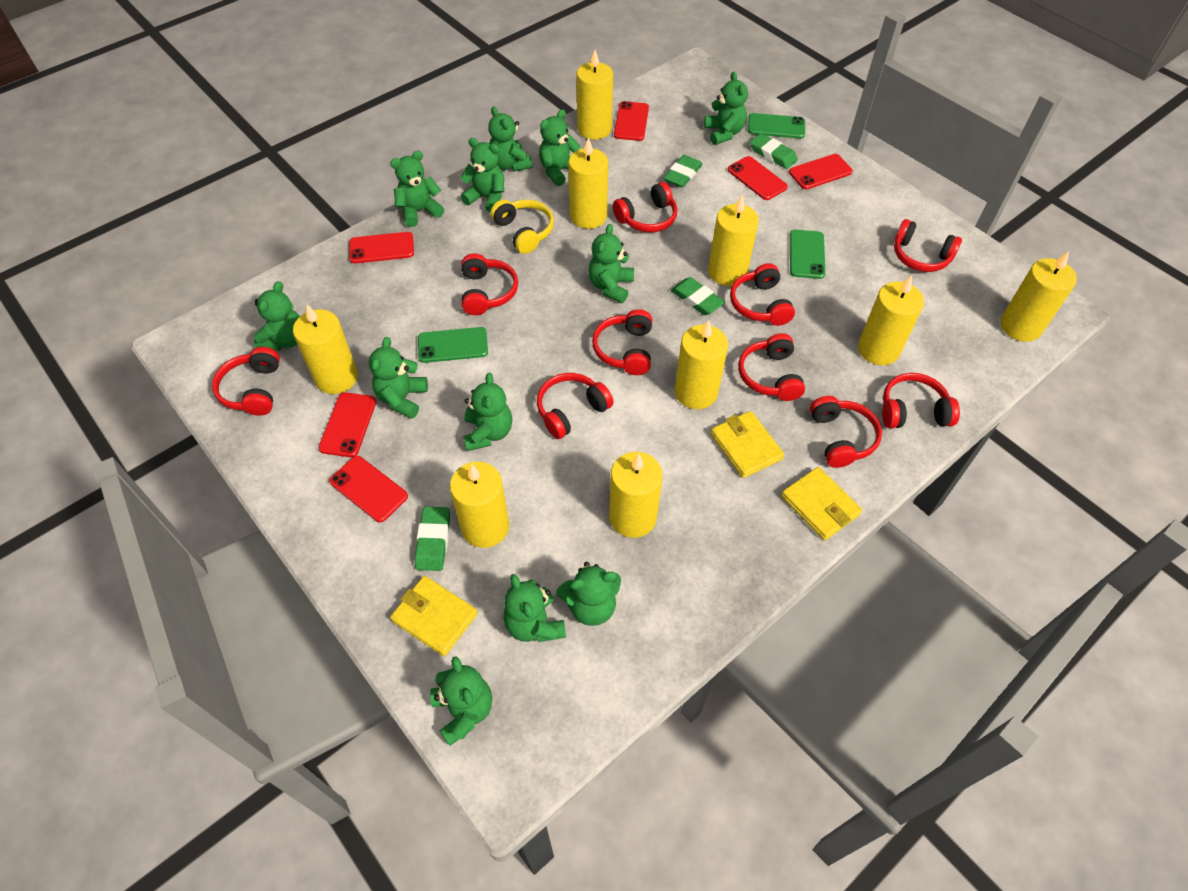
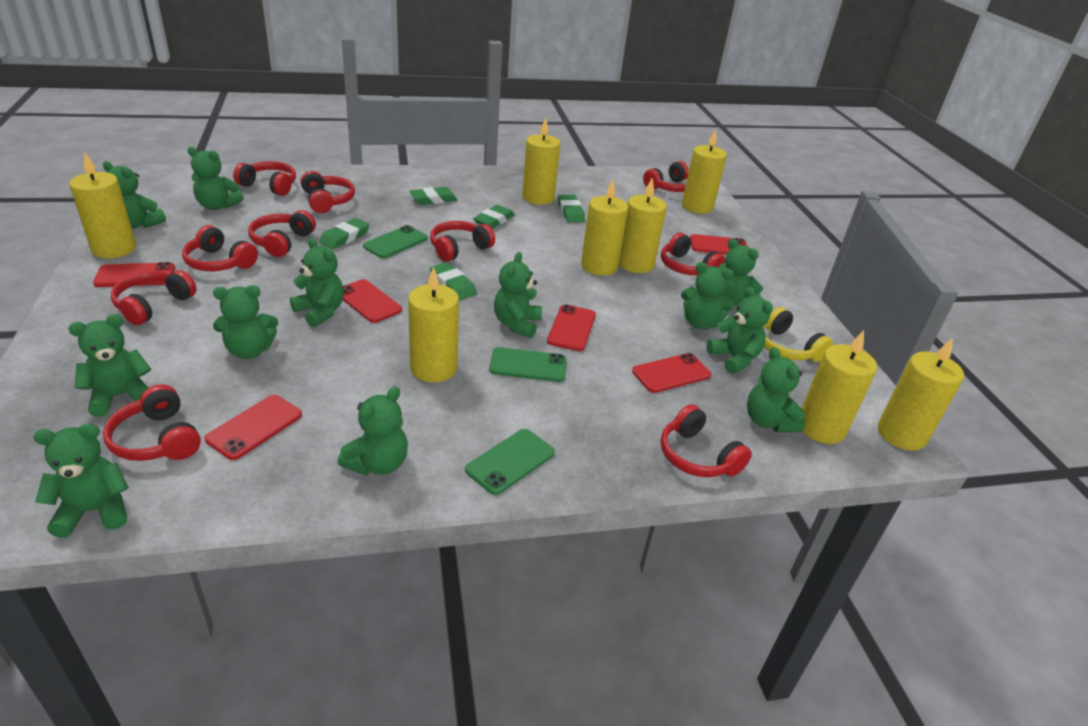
green eraser: [415,507,450,571] [664,155,703,188] [671,277,725,315] [750,133,798,169] = 4 -> [319,218,369,249] [409,187,458,205] [430,262,477,300] [473,205,515,229] [558,195,585,223] = 5
yellow candle: [293,305,358,394] [450,462,509,548] [568,137,608,229] [577,50,613,140] [609,452,663,538] [675,320,728,409] [708,195,759,286] [858,275,924,365] [1000,251,1077,342] = 9 -> [69,153,136,258] [408,267,459,382] [522,117,560,205] [581,179,628,276] [619,178,667,273] [682,129,727,214] [802,330,877,444] [878,338,964,451] = 8
yellow wallet: [390,576,478,656] [711,411,784,478] [781,467,862,540] = 3 -> none = 0

